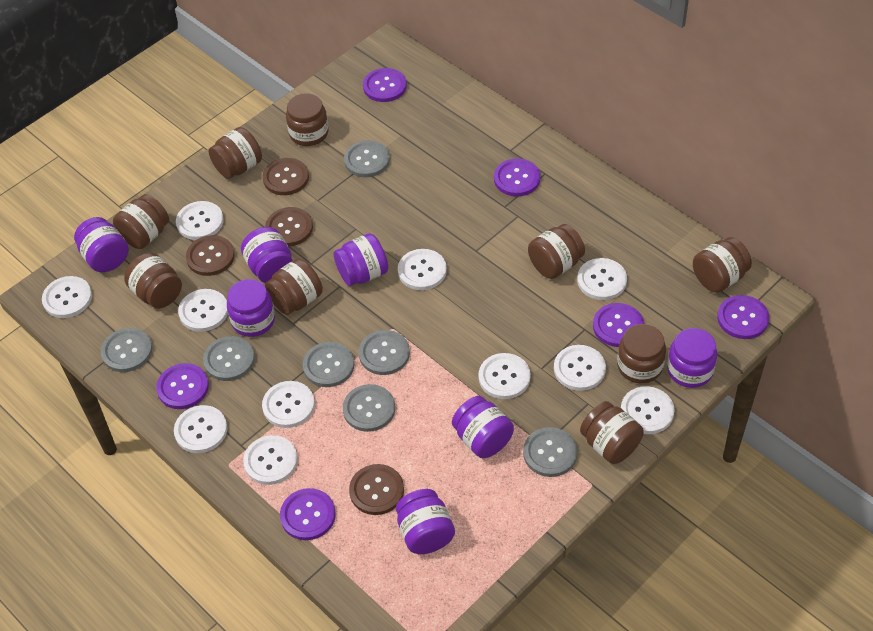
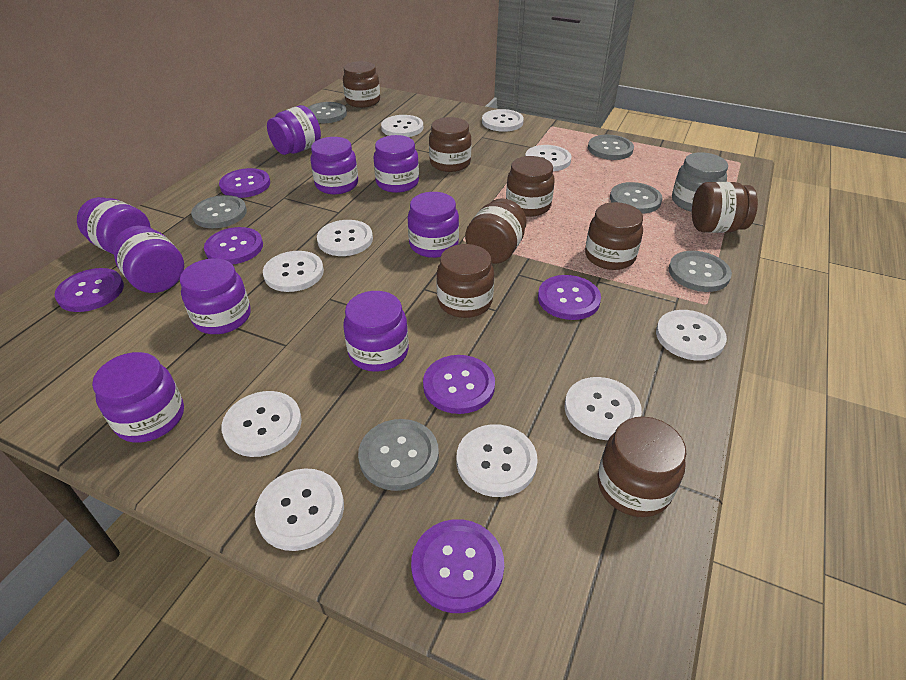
brown button: [186,235,235,276] [262,158,309,195] [265,207,313,247] [349,464,404,515] = 4 -> none = 0
brown jar: [113,194,169,249] [124,252,182,308] [209,127,262,179] [265,259,323,315] [286,93,328,146] [528,224,585,279] [580,401,644,464] [617,324,666,383] [693,237,752,293] = 9 -> [343,61,380,108] [429,117,472,172] [436,244,494,318] [465,198,526,264] [506,156,555,217] [585,202,643,270] [598,416,686,517] [692,182,758,233] = 8
grey button: [101,328,152,372] [203,336,255,381] [303,342,354,387] [343,384,395,432] [344,140,390,177] [359,330,410,375] [523,427,578,477] = 7 -> [191,195,247,228] [308,102,347,123] [358,419,439,491] [588,135,634,160] [610,182,663,214] [669,251,732,292] = 6
grey jar: none = 0 -> [672,152,728,212] = 1
purple jar: [74,217,129,272] [227,279,275,337] [241,227,293,283] [334,233,388,286] [396,489,455,554] [452,396,514,458] [667,328,717,388] = 7 -> [77,197,151,254] [92,352,184,443] [113,226,184,293] [180,258,251,334] [267,105,321,155] [310,137,358,194] [343,291,409,372] [374,135,419,193] [408,192,459,258] = 9
white button: [42,276,92,318] [174,405,227,453] [176,201,224,240] [178,289,228,332] [243,435,298,485] [262,381,315,428] [398,249,447,290] [478,353,530,399] [554,345,606,391] [577,258,627,300] [621,386,675,434] = 11 -> [221,391,302,457] [255,468,344,551] [263,251,324,292] [317,220,373,256] [381,115,423,137] [456,424,538,497] [482,109,524,132] [525,145,572,171] [565,377,642,440] [656,310,727,361] = 10

